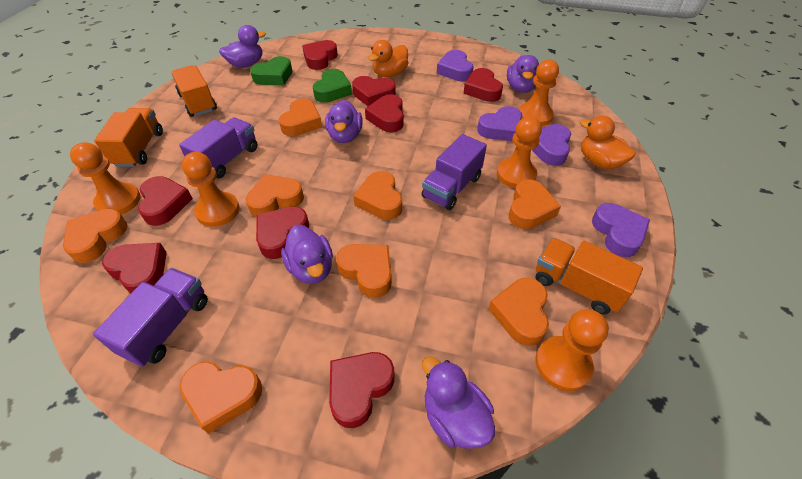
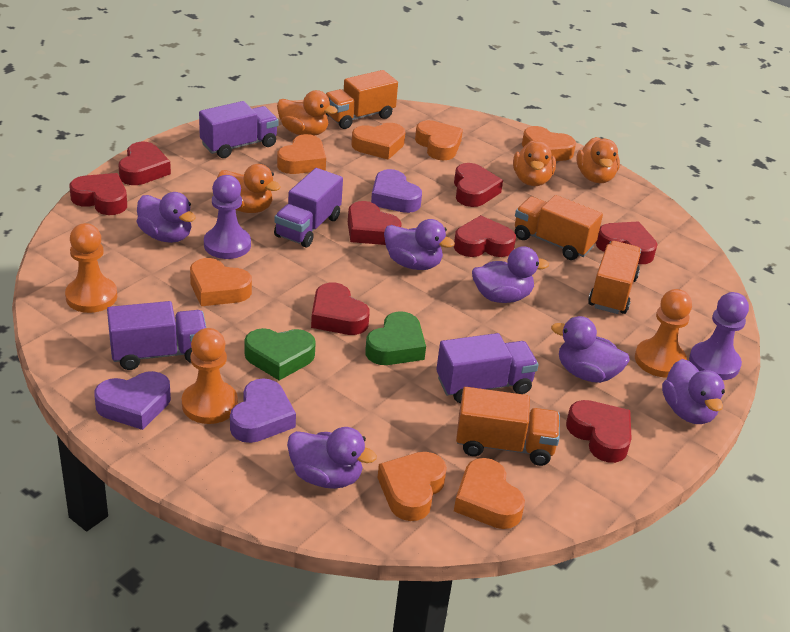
orange duck: [368,40,409,77] [580,115,636,169] = 2 -> [217,164,281,213] [277,90,338,136] [513,140,556,186] [576,137,620,183] = 4
orange heart: [63,209,128,263] [179,361,262,434] [246,174,304,217] [279,98,322,136] [336,244,392,298] [354,171,402,220] [488,278,549,346] [509,179,561,229] = 8 -> [190,258,252,306] [277,134,326,174] [351,123,405,160] [378,452,447,521] [415,120,463,160] [454,458,525,529] [522,126,576,161] = 7
orange pawn: [70,142,141,215] [182,152,240,227] [497,117,542,188] [519,59,559,126] [536,309,609,391] = 5 -> [65,223,117,313] [182,328,238,424] [635,289,692,377] = 3
orange truck: [94,108,163,167] [171,66,217,117] [536,238,643,315] = 3 -> [326,70,398,129] [456,387,560,466] [515,195,603,260] [588,241,641,314] = 4
purple duck: [219,25,266,68] [281,225,333,284] [325,100,363,143] [422,356,495,449] [507,55,539,93] = 5 -> [137,192,196,243] [287,427,377,489] [384,219,455,270] [472,246,549,303] [551,316,630,383] [662,359,725,424] = 6
purple heart: [437,50,474,81] [477,106,522,141] [531,124,571,166] [592,203,650,257] = 4 -> [94,371,171,430] [230,378,296,443] [371,169,422,213] = 3
purple pawn: none = 0 -> [204,175,251,259] [689,292,749,380] = 2
purple truck: [93,268,208,367] [179,117,258,178] [422,134,487,210] = 3 -> [107,301,207,370] [199,101,279,158] [274,168,343,247] [436,333,538,403] = 4

